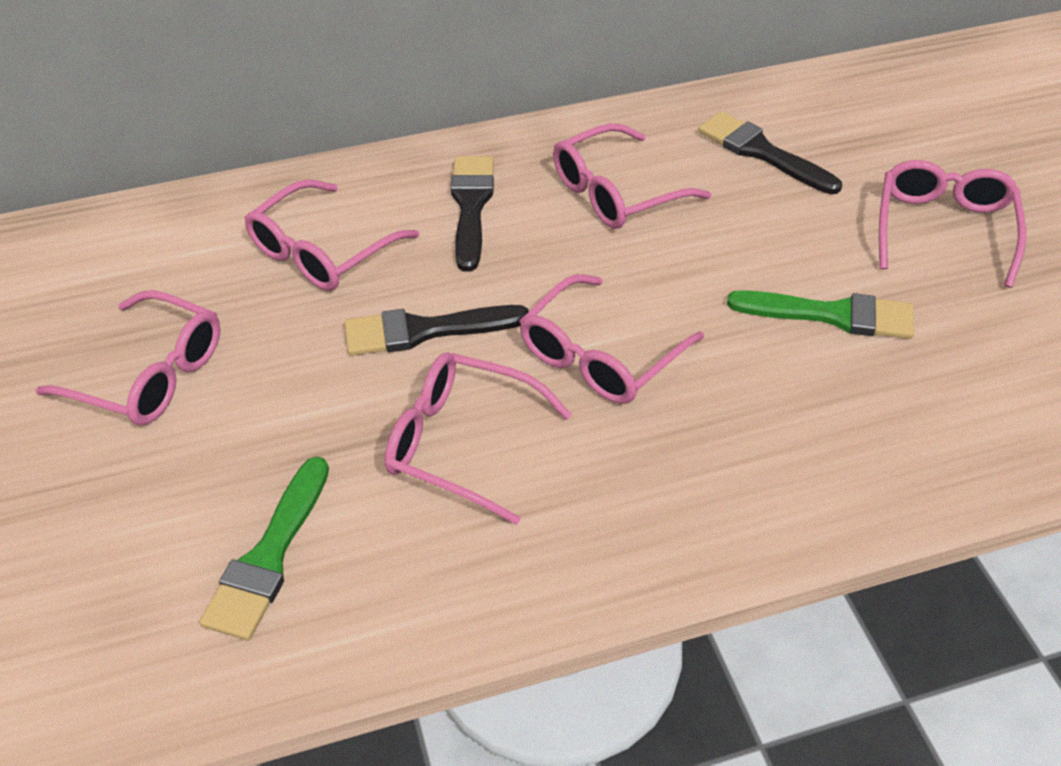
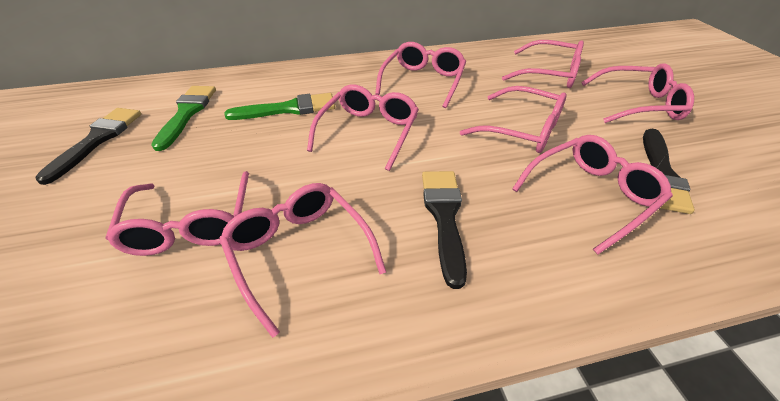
pink glasses: [36,290,220,425] [245,179,419,291] [385,352,572,525] [519,274,704,404] [553,123,711,229] [879,160,1026,288] = 6 -> [105,171,249,256] [219,183,386,338] [307,84,419,171] [375,42,466,108] [460,86,567,153] [502,40,584,88] [512,135,673,255] [581,63,694,123] = 8

